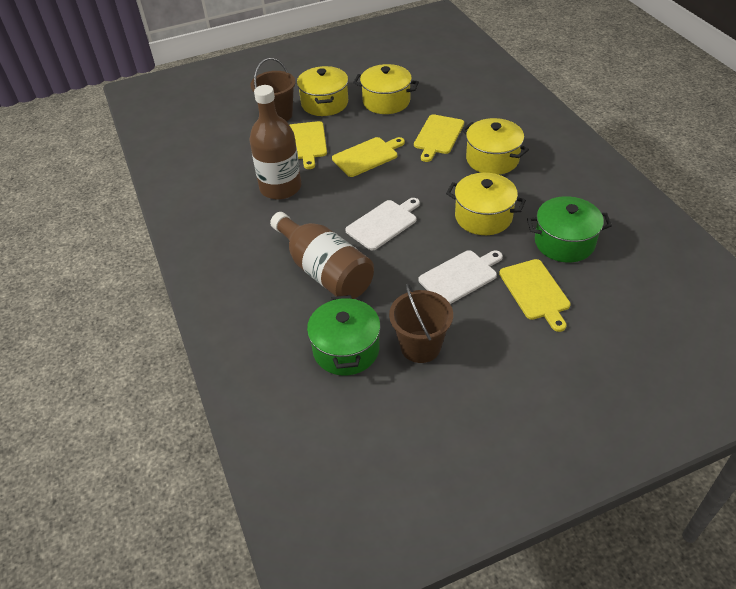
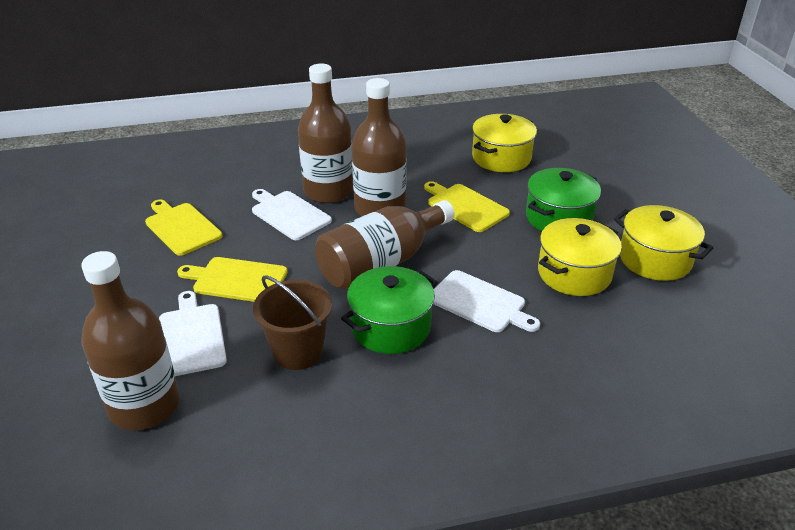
brown bottle: [249,85,302,200] [270,212,374,299] = 2 -> [81,251,180,430] [298,64,353,203] [315,200,455,290] [352,78,407,216] = 4
brown bucket: [250,58,296,121] [389,284,453,363] = 2 -> [253,275,332,370] = 1
white cutting board: [345,198,420,250] [419,250,503,304] = 2 -> [159,291,227,376] [252,189,332,240] [433,270,540,332] = 3
yellow cutting board: [290,121,327,169] [332,137,405,177] [414,114,464,162] [499,259,571,332] = 4 -> [145,199,223,256] [177,257,288,302] [424,181,510,232] = 3
yellow pot: [297,66,348,116] [353,64,419,114] [446,173,526,235] [462,118,529,175] = 4 -> [472,114,537,172] [538,218,622,296] [614,205,713,281] = 3

